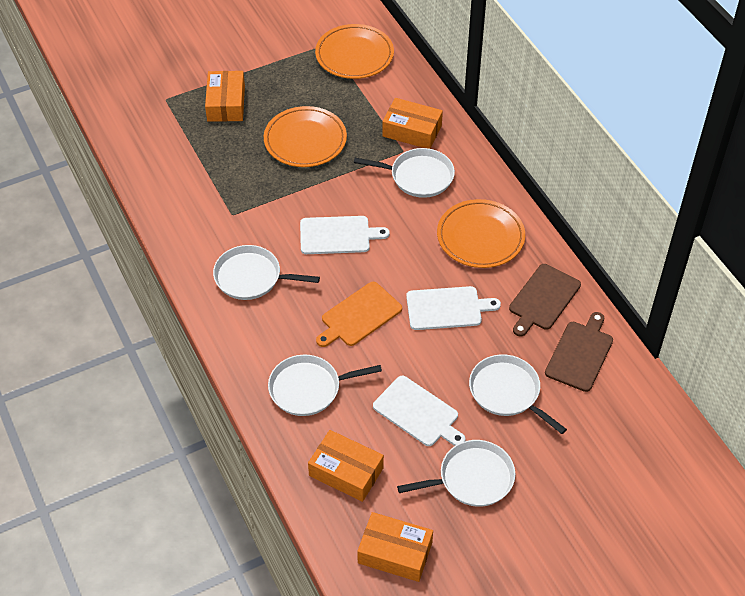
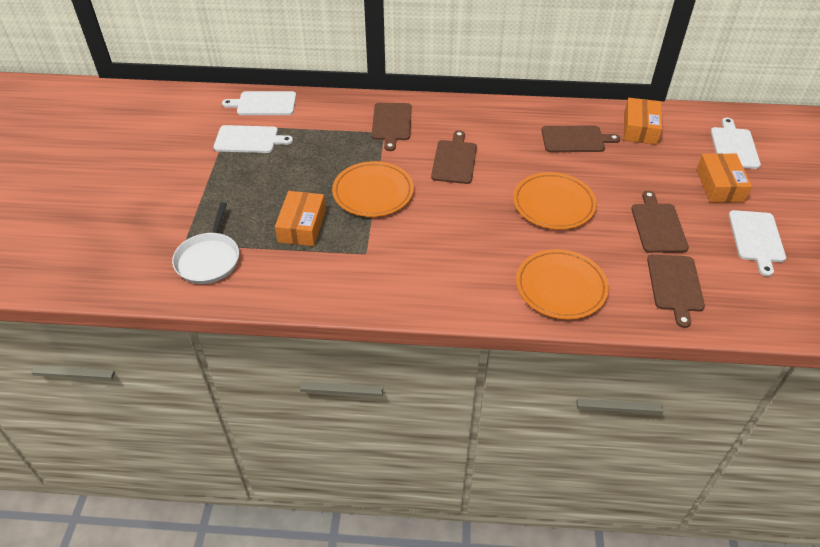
brown cutting board: [509,264,581,336] [545,312,613,392] = 2 -> [372,103,412,151] [431,130,477,184] [542,126,620,152] [631,191,689,253] [647,254,705,328] = 5
orange box: [205,71,245,122] [308,430,384,502] [357,512,433,582] [382,98,443,149] = 4 -> [275,191,326,246] [624,98,662,145] [696,153,752,203] = 3
orange cutting board: [316,282,402,347] = 1 -> none = 0
white cutting board: [300,216,390,254] [373,376,466,446] [406,286,501,330] = 3 -> [213,125,293,153] [222,91,296,115] [711,118,761,169] [729,210,786,276] = 4
white pan: [213,245,320,300] [268,355,382,416] [354,148,455,198] [397,440,515,507] [469,354,567,434] = 5 -> [172,202,239,284] = 1

